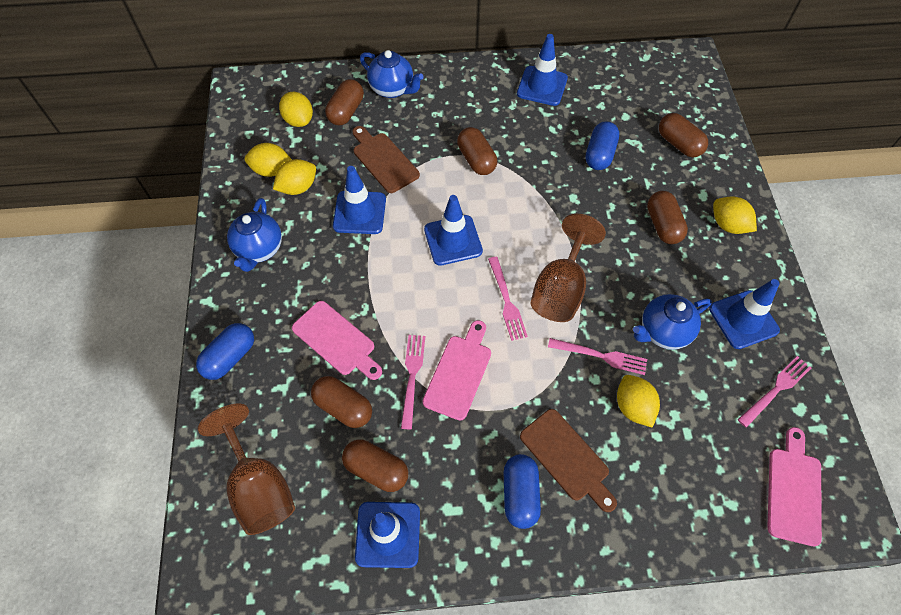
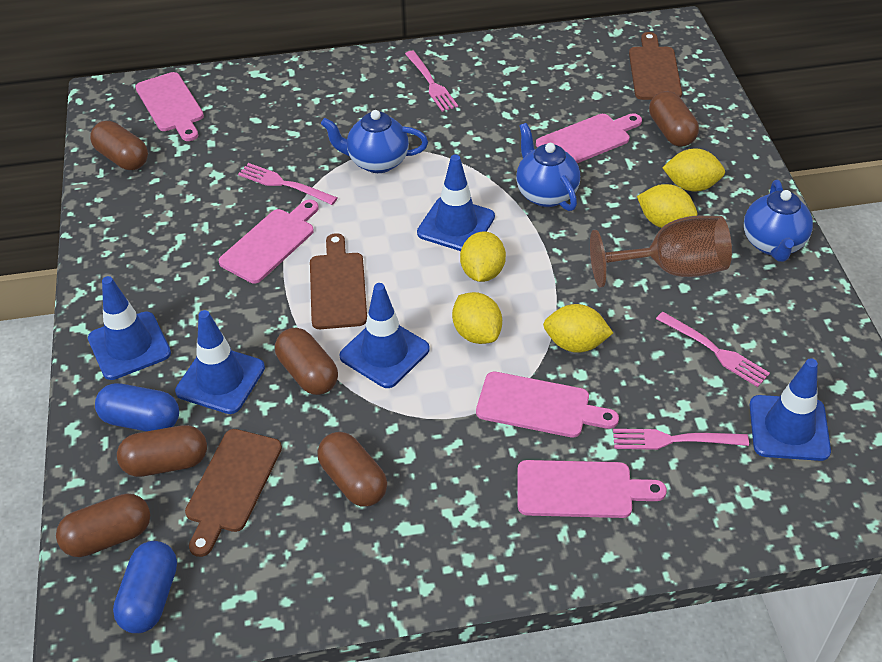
blue capsule: [196,323,254,380] [504,454,541,529] [585,121,619,170] = 3 -> [95,383,179,431] [113,541,177,633] = 2
brown cutting board: [353,126,420,193] [520,409,617,512] = 2 -> [185,429,282,557] [310,233,367,329] [629,32,682,100] = 3
brown goblet: [198,403,295,535] [530,214,606,322] = 2 -> [590,216,732,288] = 1
pink cutting board: [292,301,382,380] [423,320,491,421] [767,427,822,546] = 3 -> [135,72,204,141] [219,200,319,283] [476,372,619,437] [518,460,667,518] [536,113,642,163] = 5

